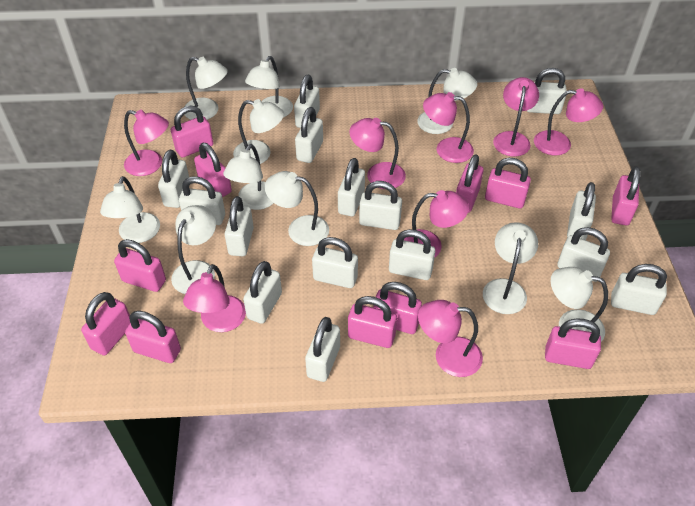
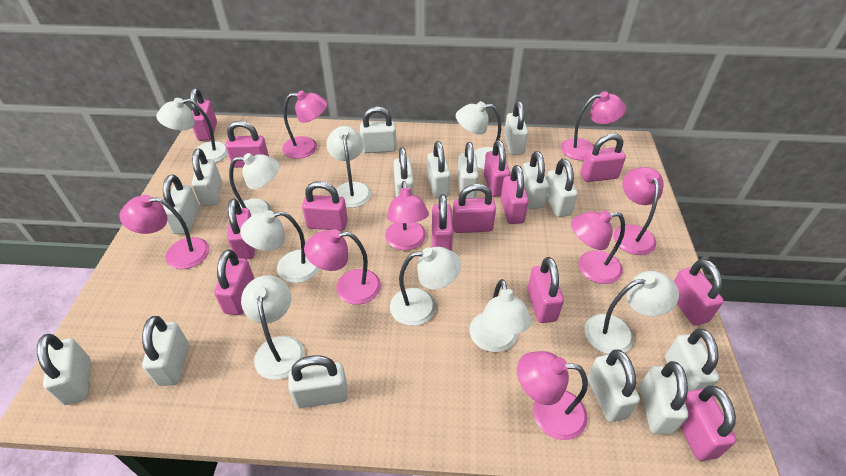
pink padlock: [81,292,130,355] [114,239,166,292] [125,311,181,363] [171,106,213,158] [194,143,232,197] [348,296,397,348] [373,282,422,334] [456,154,484,213] [485,158,531,209] [545,319,601,369] [611,166,640,225] = 11 -> [190,88,217,141] [214,250,255,315] [225,121,269,168] [227,199,255,259] [302,181,348,231] [432,194,453,251] [452,184,496,233] [484,140,511,197] [501,165,529,224] [527,257,564,323] [580,133,626,182] [674,259,724,326] [680,385,737,461] = 13
white lamp: [100,176,160,243] [171,205,216,294] [184,57,228,120] [223,144,273,210] [233,99,284,164] [245,56,293,117] [265,171,329,246] [417,68,477,134] [483,222,538,314] [551,267,608,342] = 10 -> [156,98,228,163] [229,153,280,216] [240,210,320,283] [241,275,305,380] [326,126,371,208] [390,247,461,326] [456,101,501,170] [470,279,532,352] [585,271,679,354] = 9

